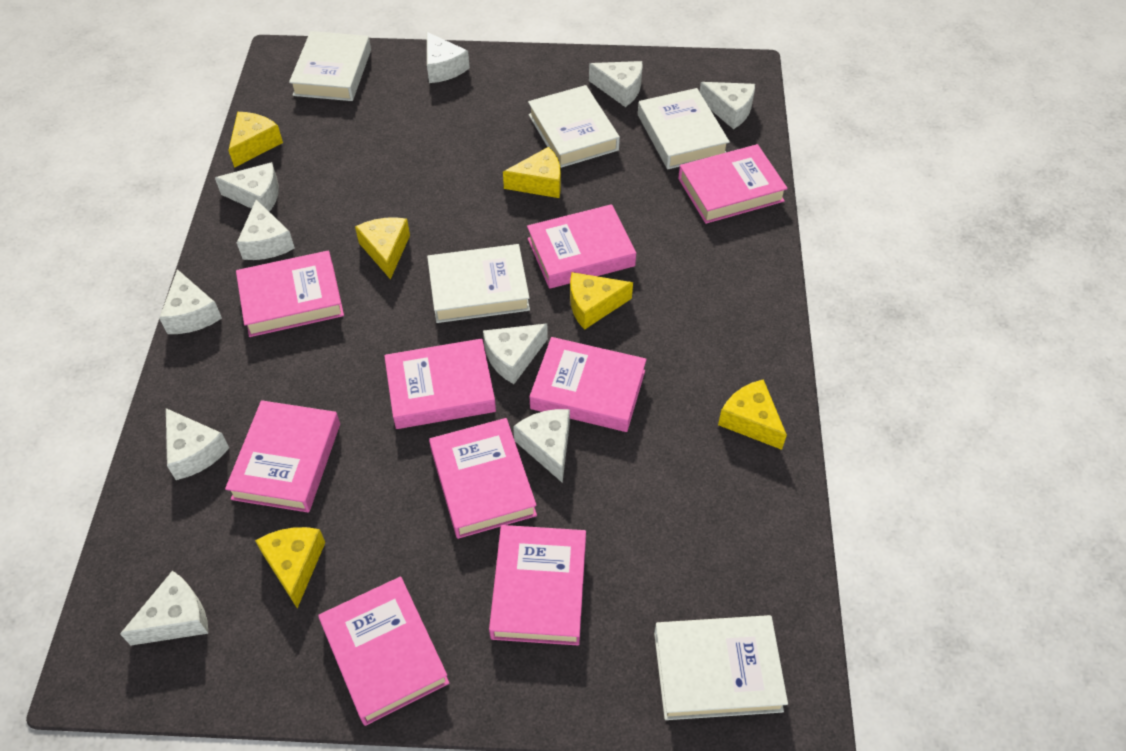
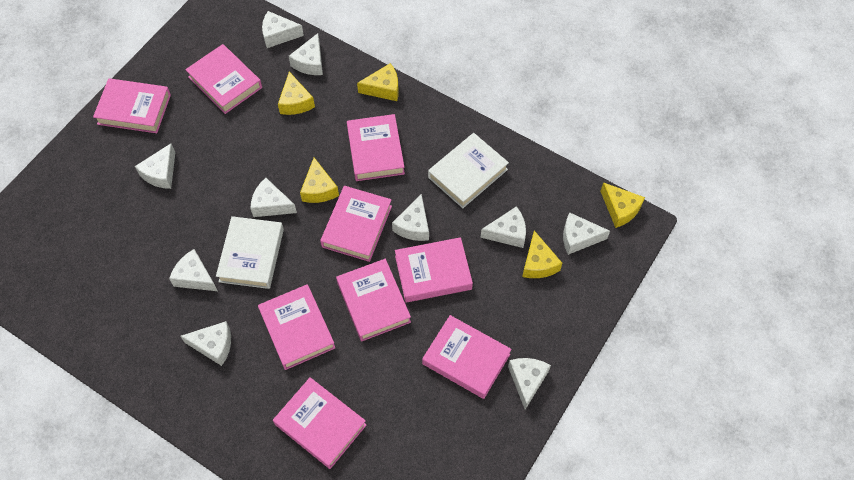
white book: [289,31,371,101] [427,244,530,323] [528,85,620,168] [638,88,730,169] [654,615,788,720] = 5 -> [216,216,284,289] [428,133,509,208] = 2
yellow cheese: [228,112,283,168] [255,527,325,608] [355,217,410,280] [503,147,561,198] [570,272,633,330] [718,379,787,450] = 6 -> [278,72,315,115] [300,157,339,203] [357,63,399,101] [522,231,562,278] [600,182,645,228] = 5

